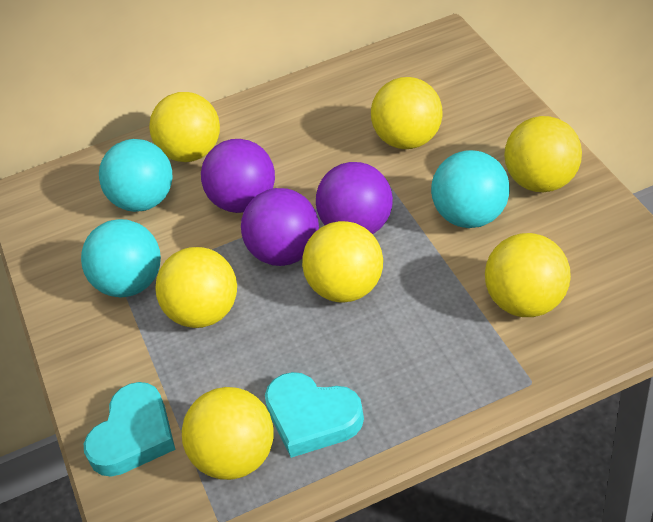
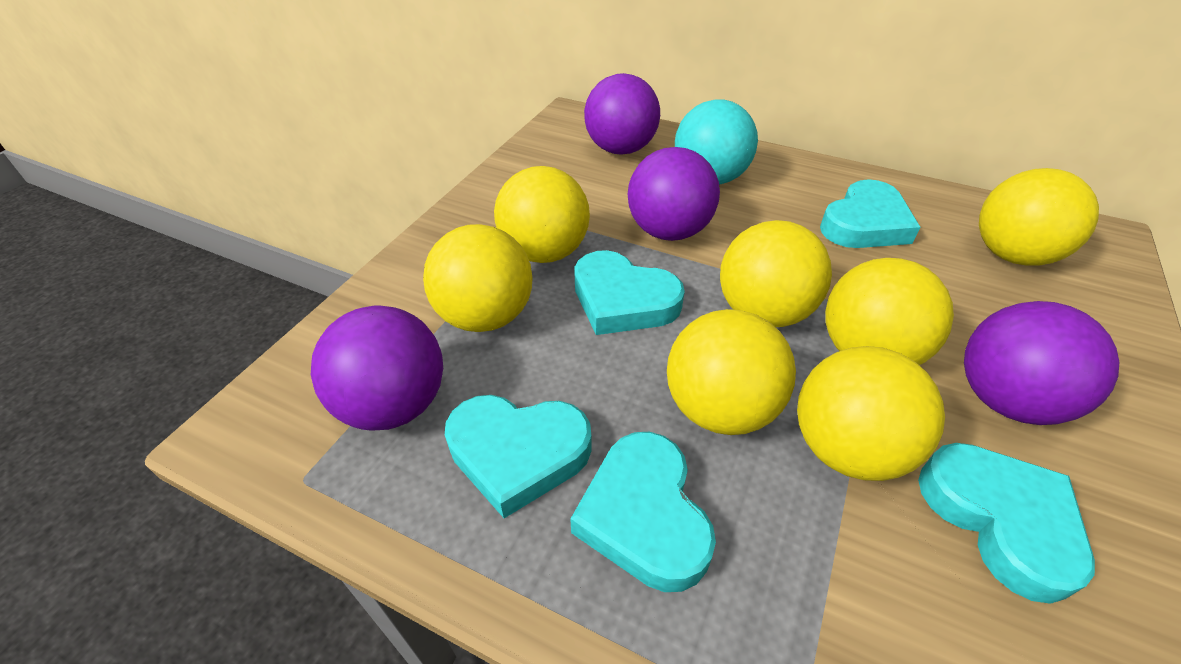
purple ball: [201,139,275,213] [241,188,319,266] [316,162,393,234] = 3 -> [311,306,443,431] [584,73,660,155] [628,147,720,241] [964,301,1119,425] = 4
turquoise ball: [81,219,161,298] [99,139,172,212] [431,150,510,228] = 3 -> [675,99,758,185] = 1
turquoise heart: [84,382,175,477] [265,372,364,458] = 2 -> [445,395,591,518] [570,432,716,592] [574,250,685,335] [820,179,921,248] [918,443,1095,604] = 5

